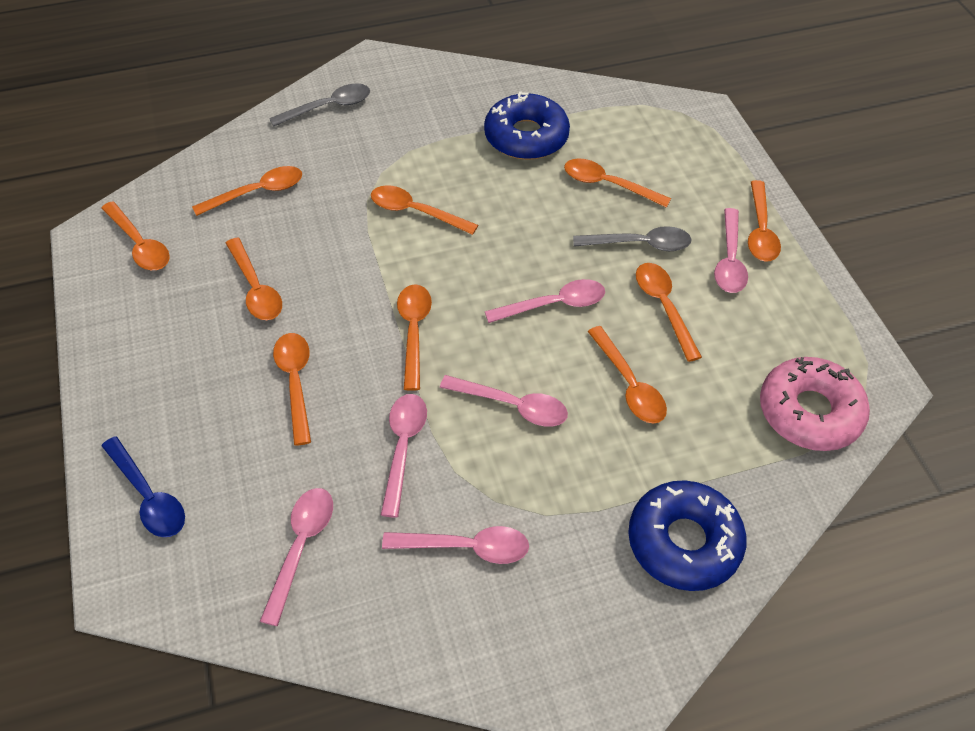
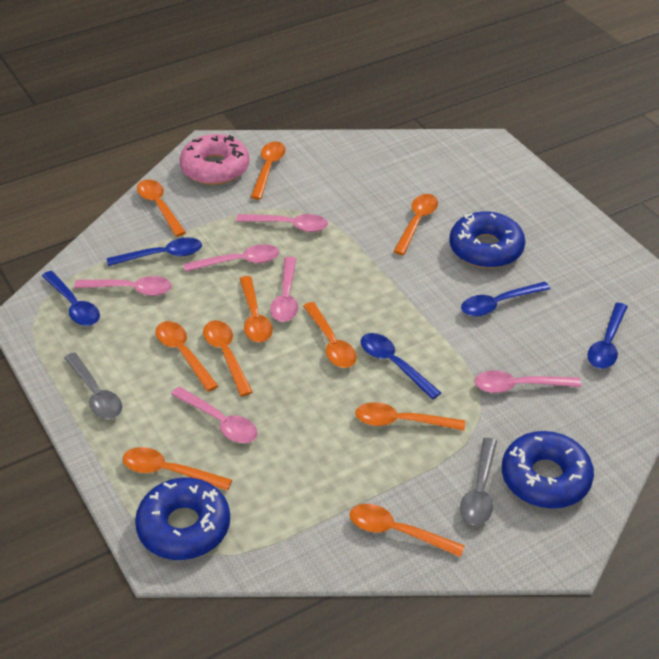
blue donut: [484,91,570,160] [628,480,746,591] = 2 -> [135,478,230,560] [449,211,525,268] [502,431,594,509] = 3
blue spoon: [101,436,185,537] = 1 -> [42,271,100,326] [107,237,202,266] [361,333,441,399] [461,282,550,317] [588,303,628,369] = 5

